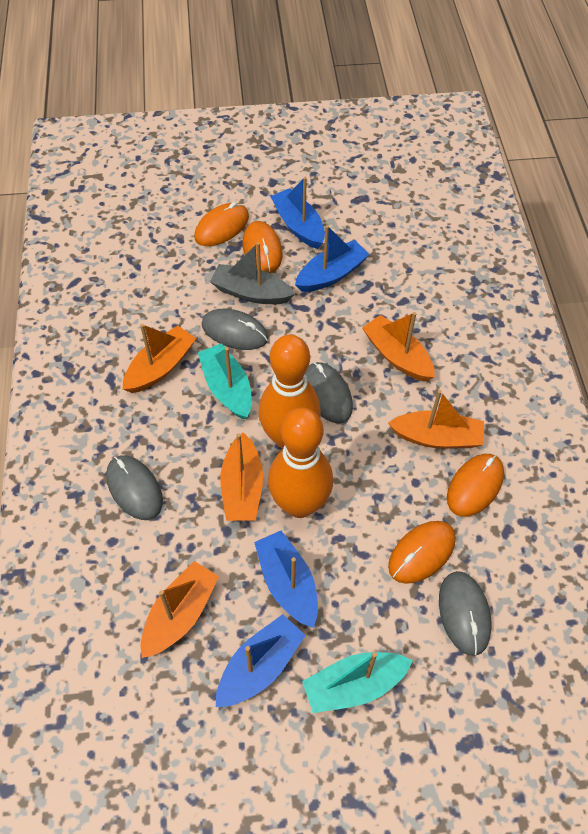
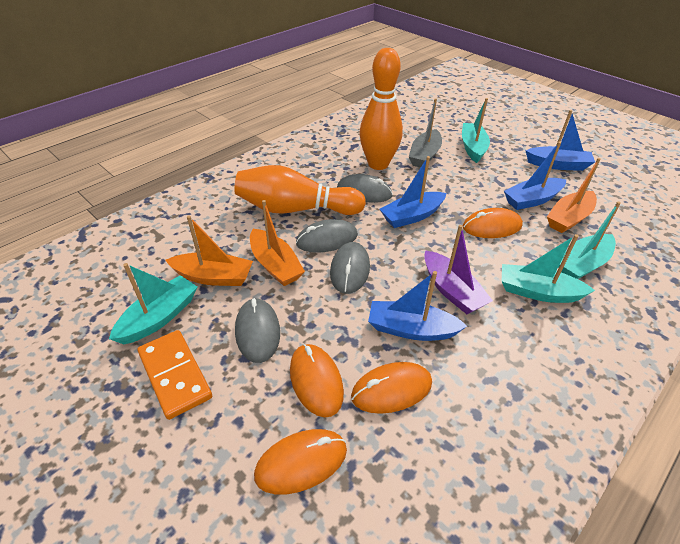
orange boat: [123,324,196,393] [141,561,219,658] [220,432,263,521] [362,312,435,381] [388,390,484,448] = 5 -> [165,216,253,286] [250,200,305,286] [547,158,601,233] = 3
orange domino: none = 0 -> [137,330,212,420] = 1
purple boat: none = 0 -> [424,225,493,314] = 1
turquoise boat: [198,343,252,420] [302,652,413,713] = 2 -> [109,263,197,344] [462,98,490,163] [502,234,595,303] [558,202,621,279] = 4

